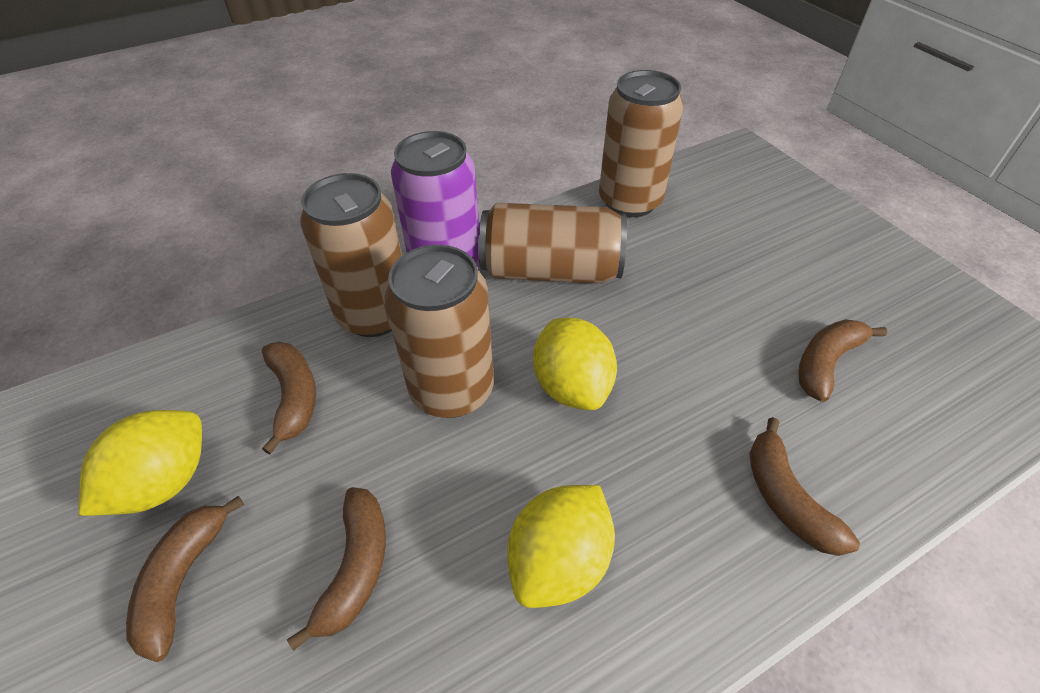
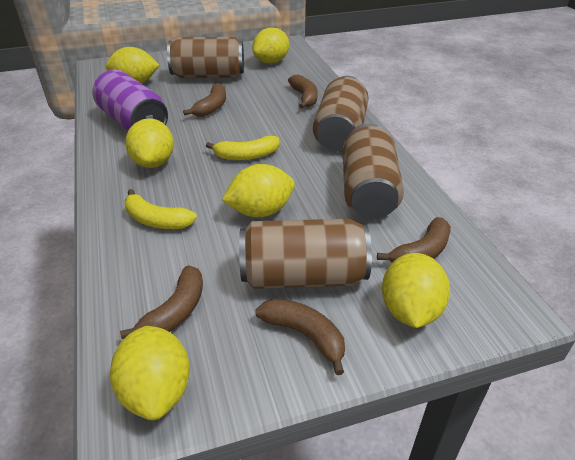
yellow banana: none = 0 -> [125,189,197,229] [206,136,279,160] = 2
yellow lemon: [79,410,202,516] [507,485,615,608] [533,318,617,410] = 3 -> [106,47,159,83] [110,326,190,420] [125,118,174,168] [222,164,295,217] [252,27,289,64] [382,253,450,328] = 6

